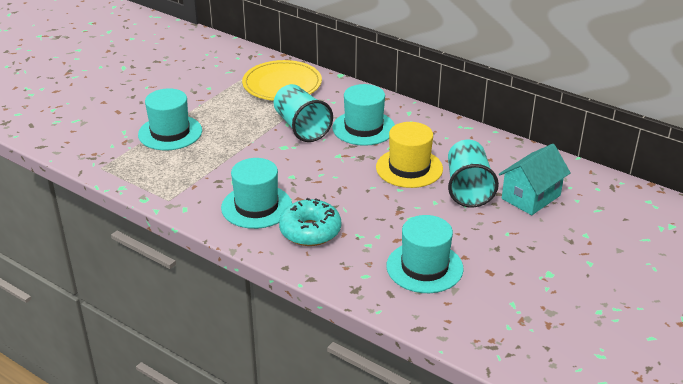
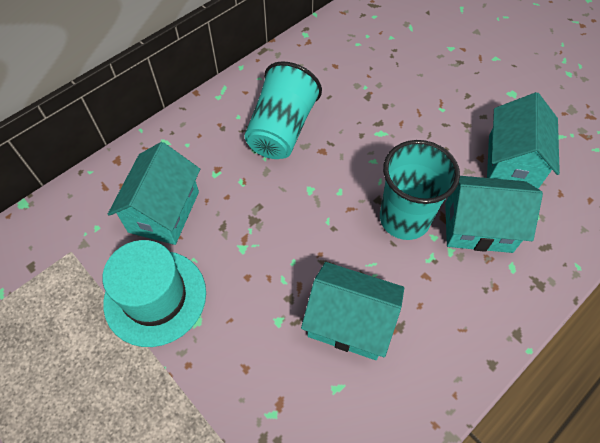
turquoise donut: [279,198,341,246] = 1 -> none = 0
turquoise hat: [138,88,202,150] [221,158,292,229] [332,84,395,146] [386,215,464,293] = 4 -> [102,240,206,347] = 1
turquoise house: [499,144,571,215] = 1 -> [108,142,200,245] [301,262,404,360] [445,176,543,253] [487,92,560,189] = 4
yellow hat: [376,122,443,188] = 1 -> none = 0
yellow plate: [242,60,322,101] = 1 -> none = 0

